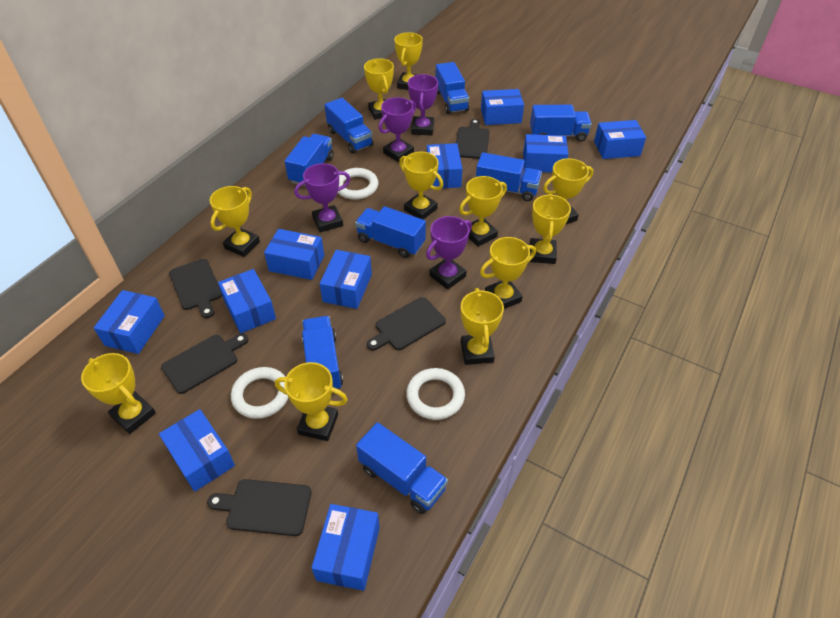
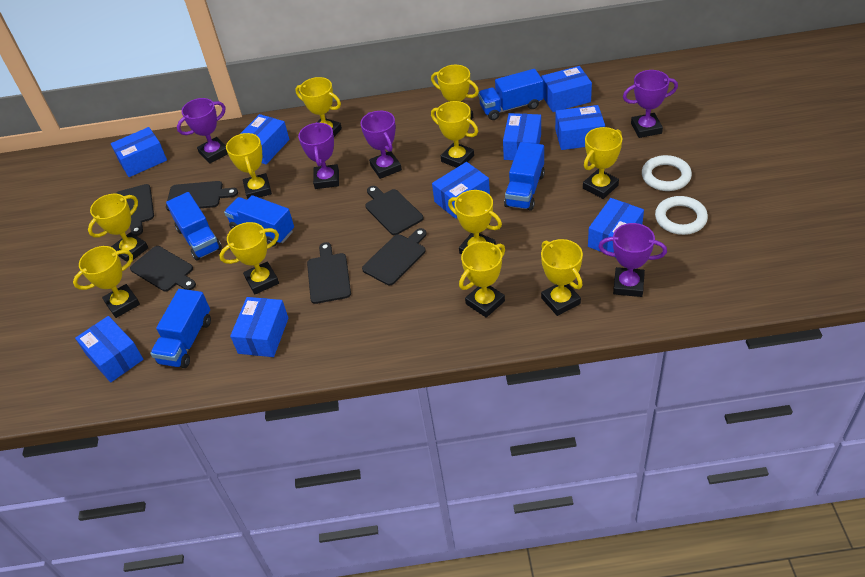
black cutting board: [161,333,248,394] [169,259,222,318] [207,479,311,536] [367,297,446,351] [456,119,490,159] = 5 -> [115,184,154,236] [130,246,196,292] [166,181,238,211] [307,242,351,304] [362,228,427,285] [365,186,423,235] = 6
blue box: [94,290,165,354] [159,409,235,492] [218,269,276,333] [264,229,324,280] [311,504,380,591] [320,250,372,309] [427,143,462,189] [481,89,524,125] [523,134,568,173] [594,120,646,159] = 10 -> [75,316,143,382] [111,127,167,177] [230,297,288,357] [240,114,289,164] [432,162,490,219] [503,113,541,160] [541,66,592,112] [555,105,605,150] [588,198,644,253] = 9
blue truck: [285,134,334,186] [302,316,343,389] [325,98,373,154] [355,206,426,258] [356,422,448,514] [435,62,469,114] [476,152,542,201] [530,105,592,142] = 8 -> [150,289,211,368] [166,192,222,261] [224,195,294,247] [478,69,543,120] [504,142,545,211] = 5
purple trophy: [294,163,350,233] [378,97,416,162] [408,74,438,136] [426,216,472,290] = 4 -> [177,98,228,164] [298,122,339,189] [361,111,402,179] [599,223,667,297] [623,70,678,138] = 5
white ring: [231,367,289,419] [338,168,378,200] [406,368,465,420] = 3 -> [642,155,692,191] [655,196,708,235] = 2

